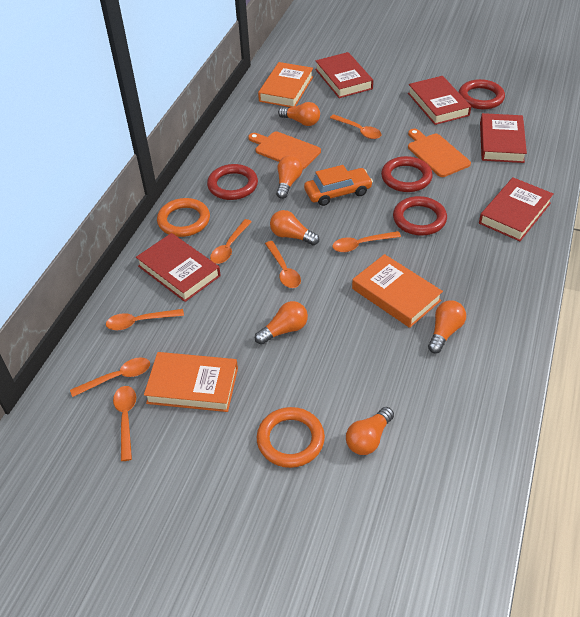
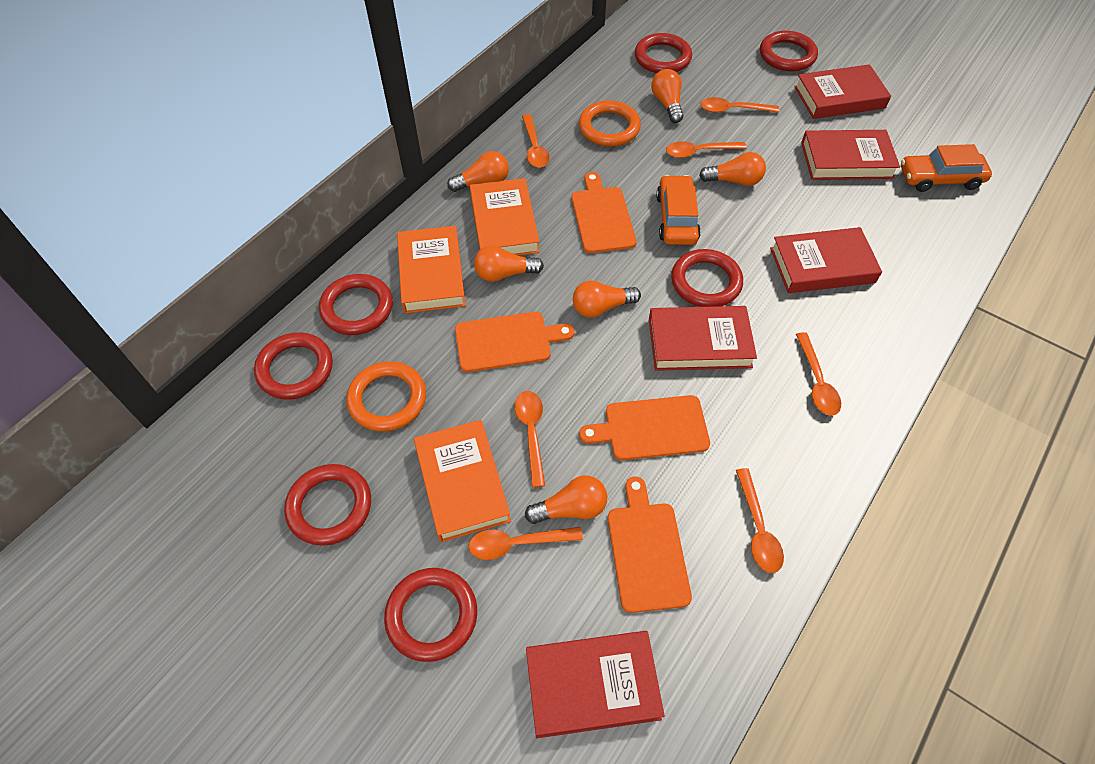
orange car: [304,165,373,206] = 1 -> [656,175,701,245] [901,144,992,192] = 2
orange cutting board: [248,132,321,169] [408,129,471,177] = 2 -> [455,312,574,372] [571,172,637,253] [579,395,710,460] [608,476,692,613] = 4
red ring: [207,164,258,200] [381,156,433,192] [393,196,447,236] [459,79,505,109] = 4 -> [254,332,333,400] [284,464,371,546] [319,274,393,335] [384,568,477,662] [635,33,692,73] [671,249,743,307] [760,31,818,71] = 7

